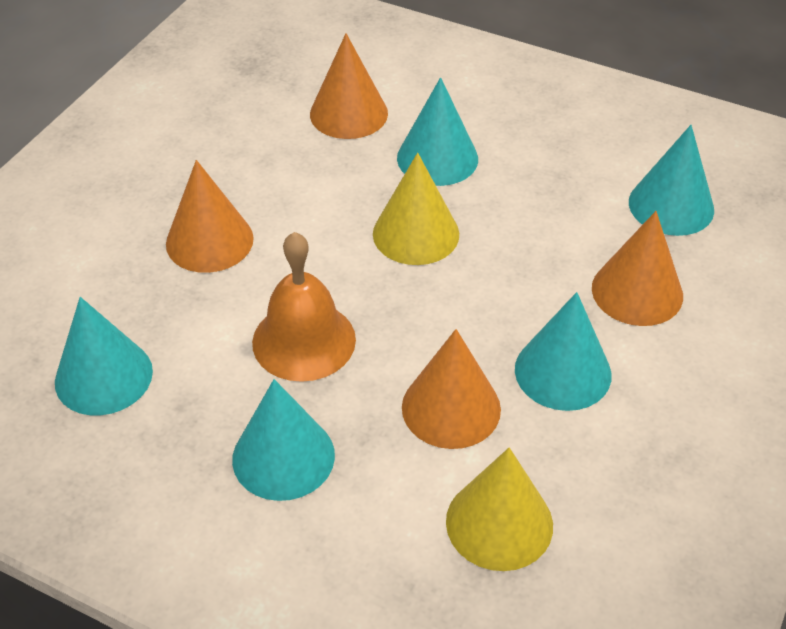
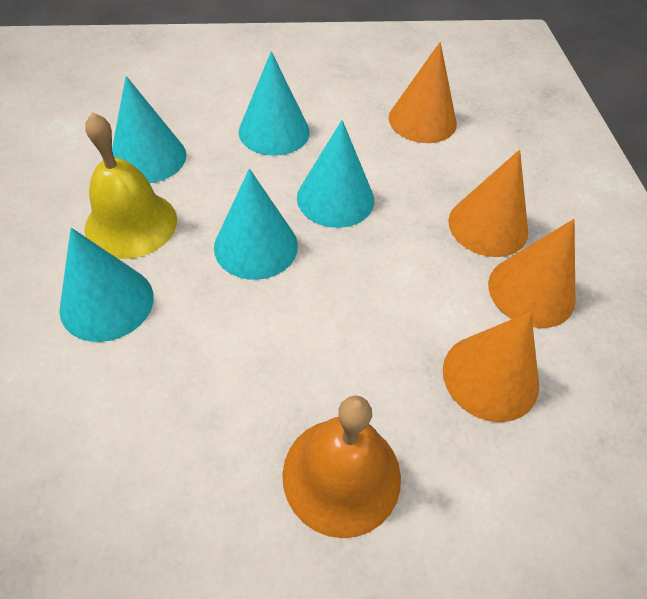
yellow bell: none = 0 -> [84,112,177,259] = 1
yellow cone: [373,153,459,265] [446,447,553,571] = 2 -> none = 0

